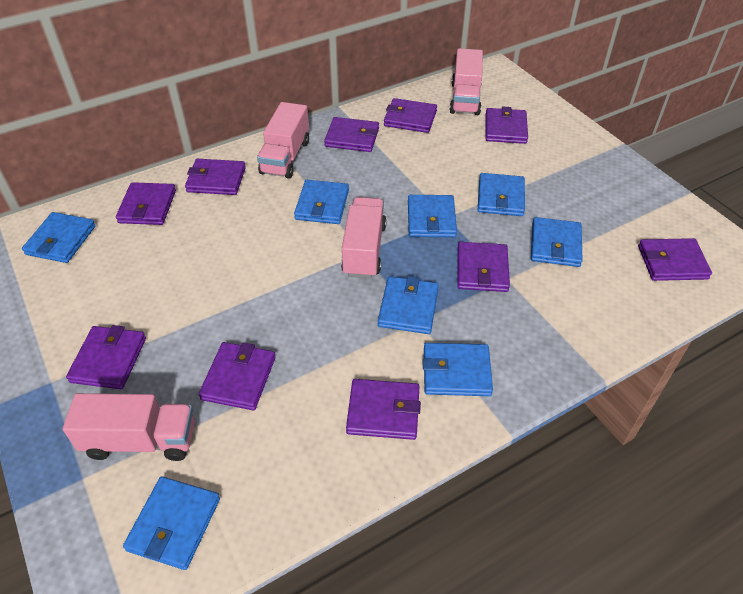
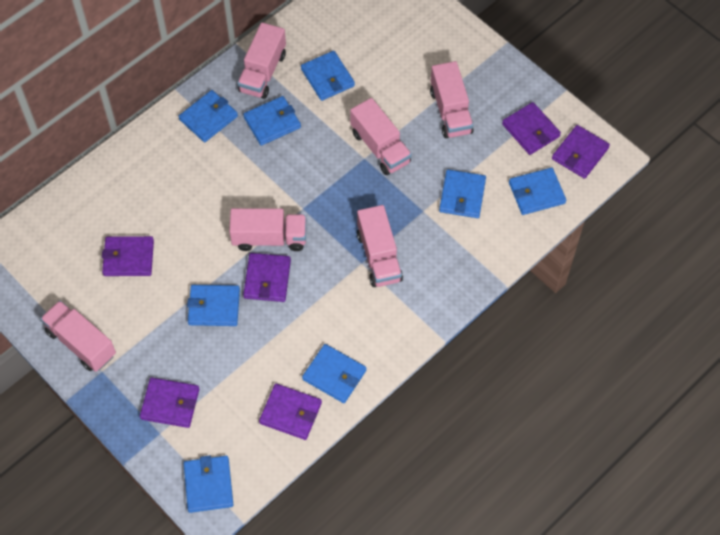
pink truck: [63,393,195,461] [257,102,309,179] [341,197,387,278] [449,48,483,115] = 4 -> [40,301,116,372] [229,208,306,251] [237,22,286,99] [350,98,412,175] [357,205,403,287] [430,61,474,138] = 6
purple wallet: [66,325,146,389] [116,182,176,225] [185,159,246,195] [199,342,275,410] [324,117,379,152] [346,379,421,440] [384,98,437,133] [457,242,510,292] [486,106,528,144] [638,238,712,281] = 10 -> [102,236,154,276] [140,377,199,428] [243,253,291,302] [259,384,322,440] [502,102,561,155] [552,125,610,179] = 6

